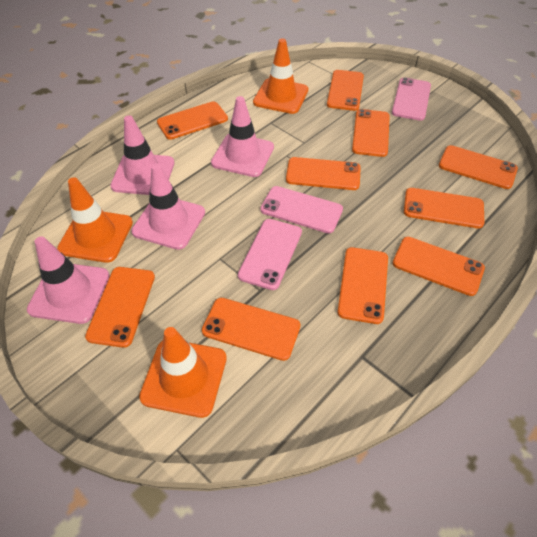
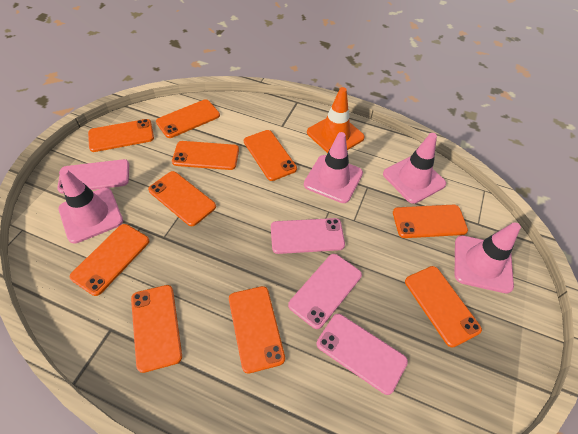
orange traffic cone: [57,177,133,263] [139,327,227,418] [253,38,308,114] = 3 -> [307,87,365,153] = 1
pink phone: [238,219,302,290] [260,186,343,233] [392,77,431,121] = 3 -> [57,159,129,194] [271,218,345,254] [288,254,362,329] [317,314,408,395] = 4

